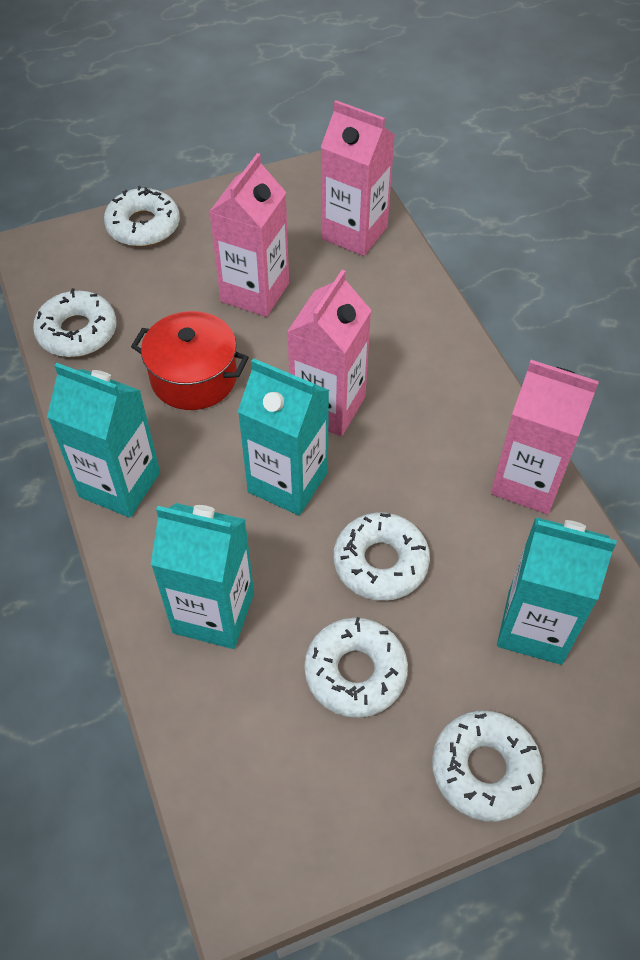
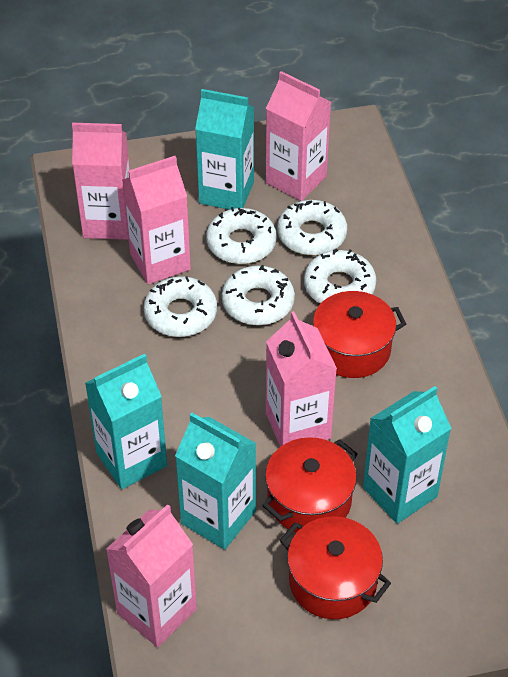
pink carton: [209,153,289,317] [287,270,371,436] [321,100,395,256] [491,360,599,514] = 4 -> [72,123,130,240] [106,504,197,647] [122,156,191,284] [266,71,331,201] [266,311,337,447] = 5
red pot: [131,311,249,410] = 1 -> [262,437,358,533] [280,516,391,619] [313,291,406,378] = 3

